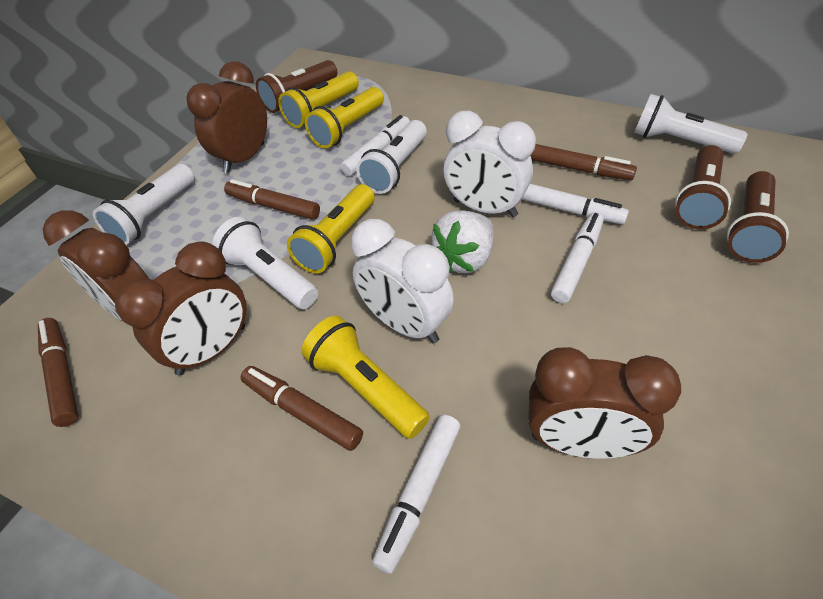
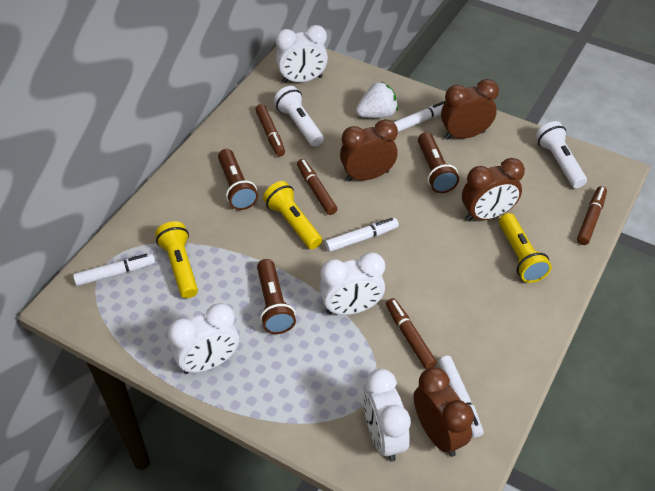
white clock: [351,219,454,344] [444,111,536,217] = 2 -> [167,303,239,374] [276,25,328,83] [319,252,385,315] [363,369,411,462] = 4
white flashlight: [93,164,195,245] [213,217,318,309] [356,120,427,194] [634,94,748,154] = 4 -> [274,86,324,147] [536,121,587,188] = 2
yellow flashlight: [278,71,359,128] [287,184,375,273] [302,316,430,439] [305,87,384,148] = 4 -> [155,221,198,298] [263,181,322,249] [499,213,552,283] = 3

